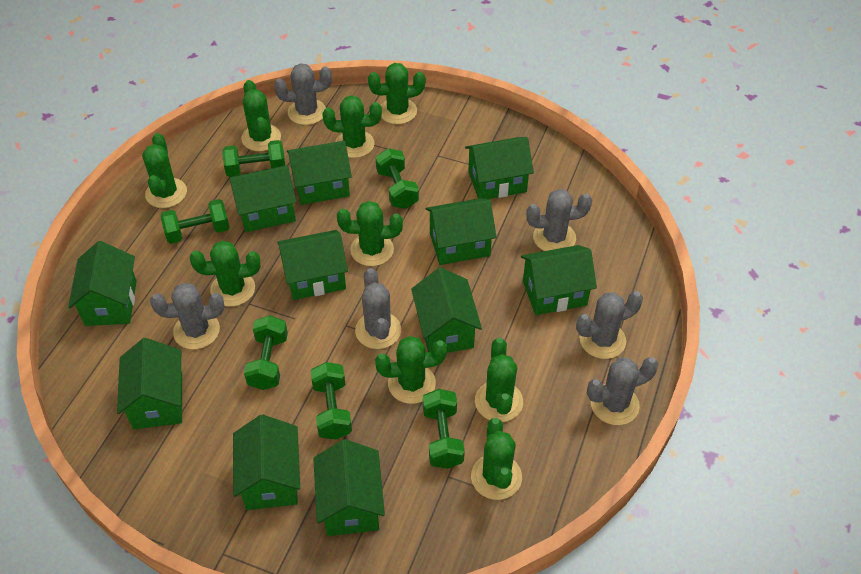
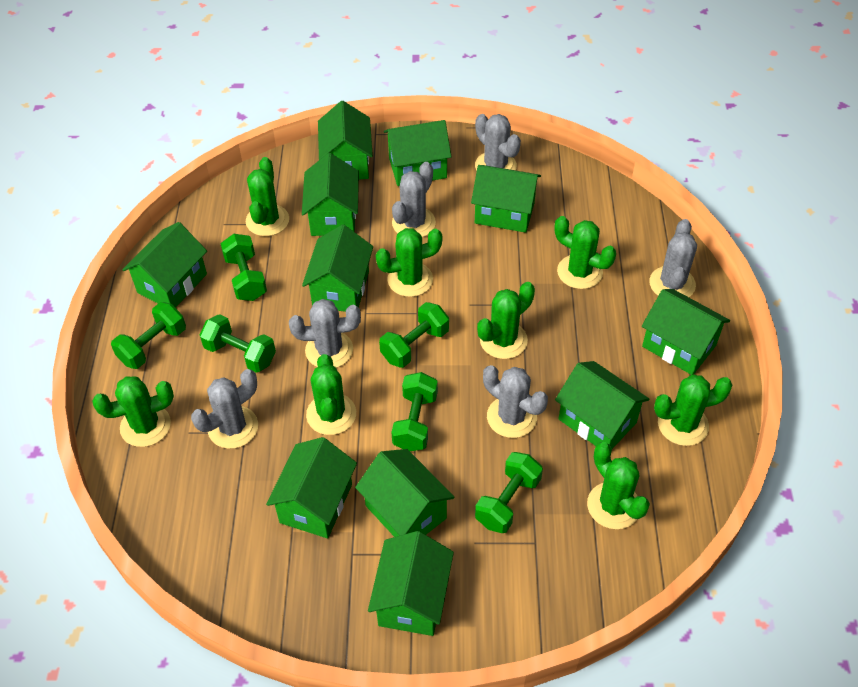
green cactus: [142,133,187,208] [190,241,260,307] [241,80,281,152] [322,95,382,158] [337,201,403,266] [368,63,425,124] [375,336,447,404] [471,418,522,500] [475,338,523,422] = 9 -> [92,376,174,447] [246,157,289,236] [306,354,356,435] [376,228,442,297] [477,282,535,359] [555,216,616,289] [587,442,650,529] [654,374,732,446] = 8

